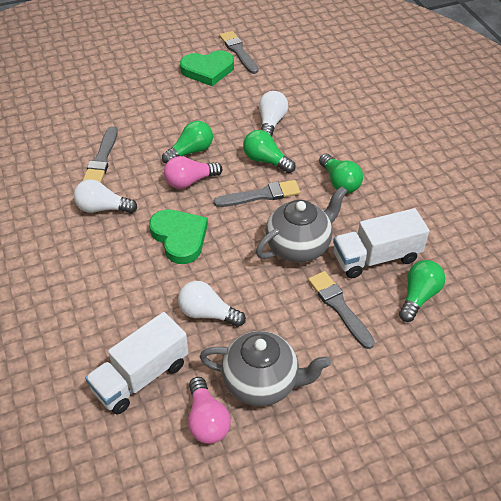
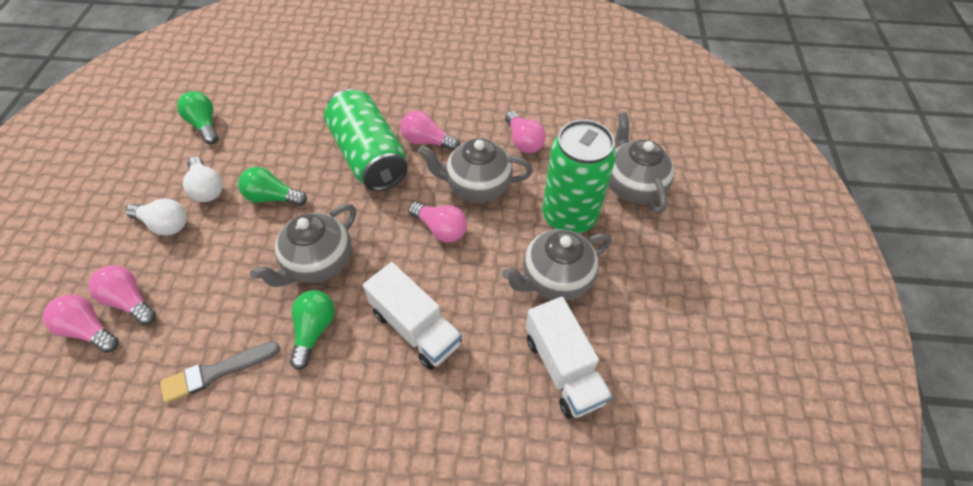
green can: none = 0 -> [324,89,408,191] [542,120,616,234] = 2
green heart: [149,209,208,264] [180,50,234,86] = 2 -> none = 0
green light bulb: [162,121,213,164] [243,130,296,173] [319,154,363,193] [399,260,445,322] = 4 -> [177,91,218,144] [238,167,307,206] [290,290,335,370] = 3
grey brush: [83,126,118,182] [213,180,300,207] [219,31,258,74] [308,271,375,349] = 4 -> [160,341,280,403] = 1
grey teapot: [200,331,331,406] [256,186,347,263] = 2 -> [250,204,356,287] [418,138,533,202] [502,229,612,301] [608,112,674,214] = 4
pink light bulb: [164,156,222,189] [188,377,231,444] = 2 -> [43,295,119,353] [88,265,156,325] [400,111,460,151] [408,202,467,243] [505,111,546,153] = 5
white light bulb: [74,179,137,213] [178,281,246,327] [259,91,288,136] = 3 -> [126,198,187,236] [183,156,223,202] = 2

